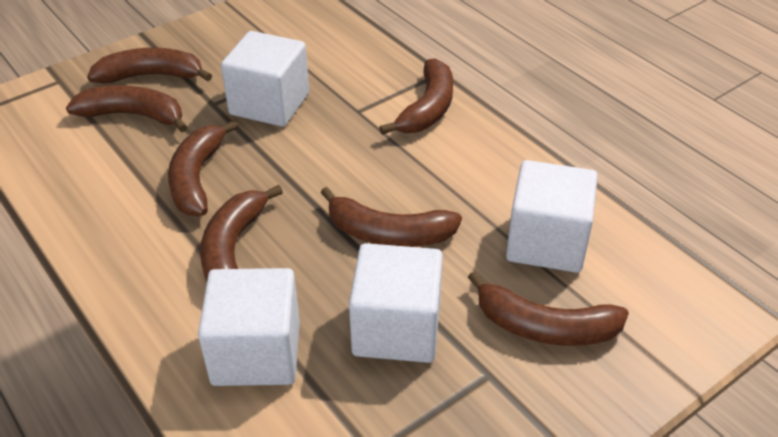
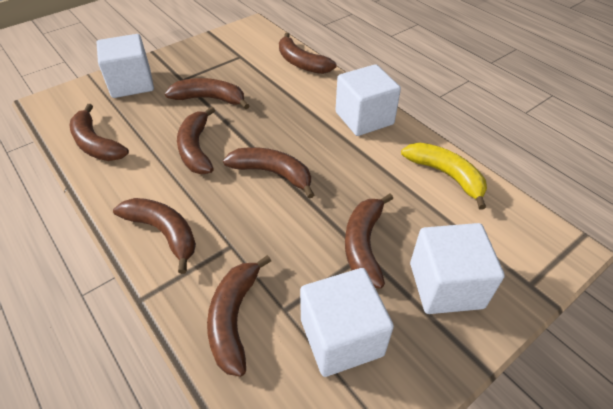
brown banana: [66,85,187,132] [87,47,212,83] [168,120,238,216] [200,185,283,282] [320,187,462,247] [379,58,453,135] [467,271,629,346] = 7 -> [70,104,129,161] [113,198,196,274] [165,78,250,109] [177,106,215,174] [207,255,271,377] [223,147,314,199] [279,33,337,74] [345,193,393,289] = 8
yellow banana: none = 0 -> [401,142,487,210] = 1

